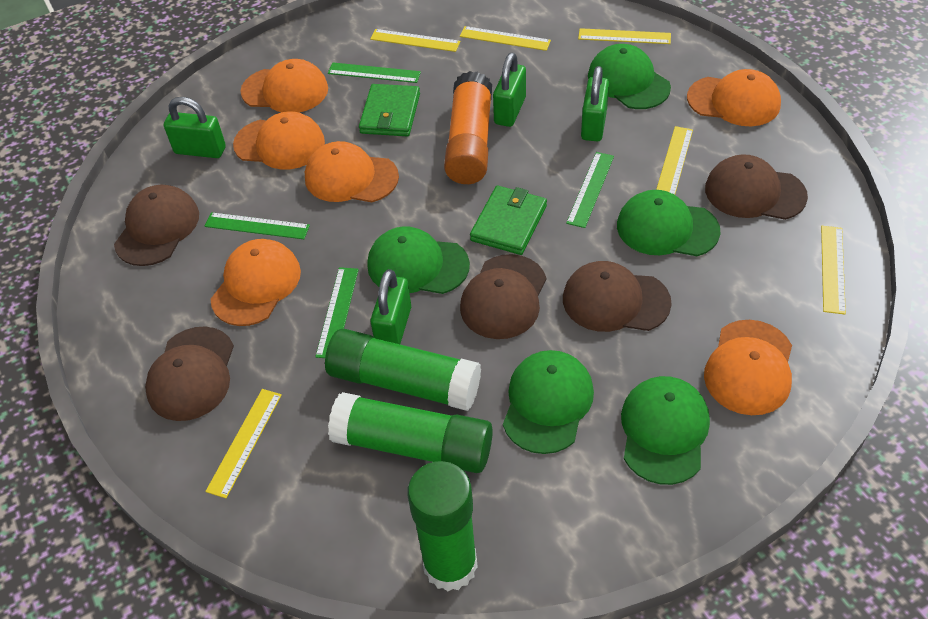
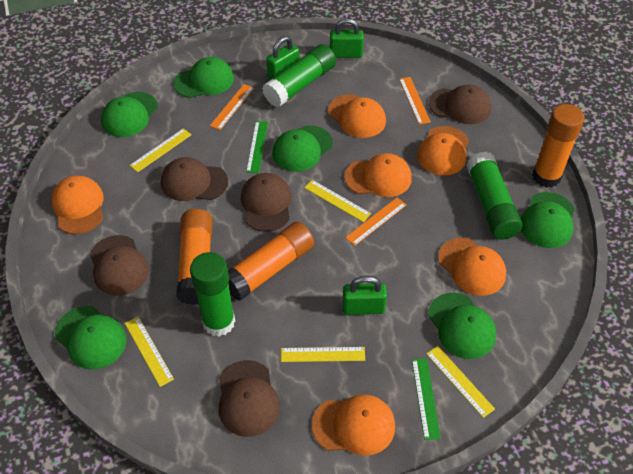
green cap: [367,226,470,294] [503,350,594,454] [588,44,671,109] [617,190,720,256] [621,376,710,485] = 5 -> [55,306,127,369] [101,92,158,137] [173,57,234,98] [272,126,333,172] [428,293,496,359] [521,192,575,248] = 6
green padlock: [164,97,226,158] [370,269,411,344] [493,53,526,127] [581,66,609,141] = 4 -> [266,36,299,80] [330,18,364,58] [342,276,387,315] = 3
green ruler: [205,212,310,239] [315,267,359,358] [328,62,421,83] [566,152,614,228] = 4 -> [246,121,268,173] [412,358,441,440] = 2
green wallet: [359,84,420,136] [470,186,547,255] = 2 -> none = 0
orange glue stick: [444,71,492,184] = 1 -> [176,209,212,305] [228,222,314,301] [532,104,584,188] = 3
orange ruler: none = 0 -> [210,84,254,130] [345,198,406,246] [399,77,431,124] = 3
yellow ruler: [205,389,282,498] [370,29,460,52] [460,26,551,51] [578,28,671,44] [656,126,693,195] [821,226,846,314] = 6 -> [125,317,174,387] [130,128,191,172] [281,347,365,362] [304,180,371,222] [426,346,495,418] = 5

